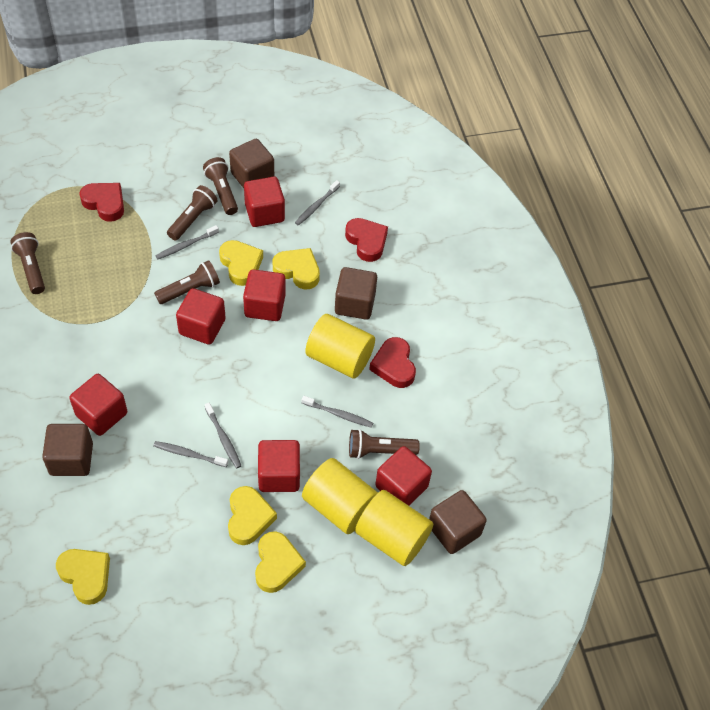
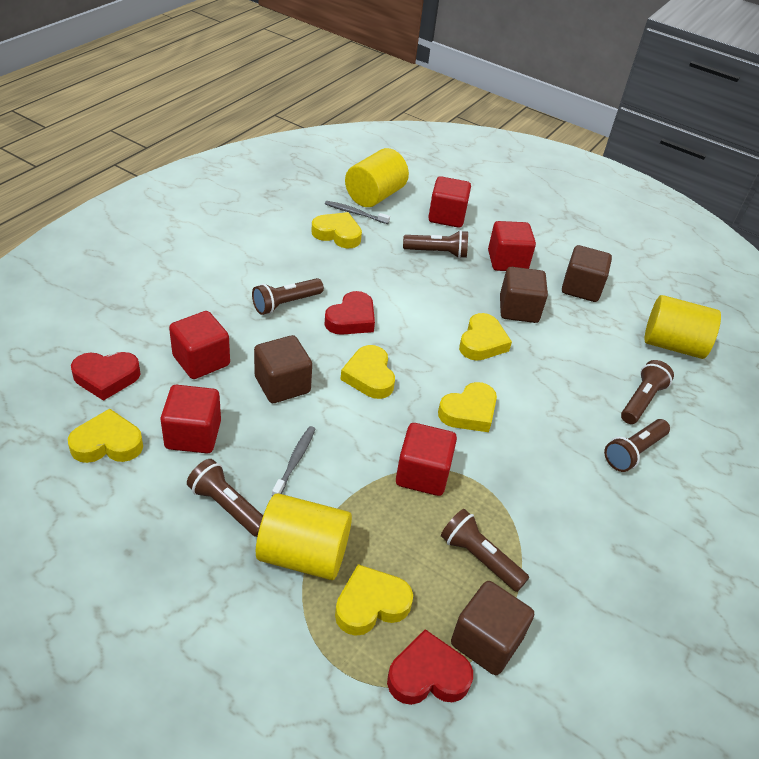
brown flashlight: [10,232,45,294] [154,260,220,304] [167,185,218,241] [203,157,238,215] [349,429,420,459] = 5 -> [187,459,263,537] [252,278,324,315] [403,230,468,258] [441,509,529,592] [604,419,670,472] [621,360,674,424] = 6
grey toothbrush: [153,441,228,467] [155,225,219,259] [205,403,241,469] [295,180,340,226] [302,396,373,428] = 5 -> [272,426,315,496] [325,201,390,224] = 2
red cube: [70,374,127,436] [176,288,226,345] [243,269,286,321] [244,177,285,227] [258,440,300,492] [375,446,432,506] = 6 -> [160,385,221,453] [169,311,230,379] [396,423,457,496] [428,176,471,228] [488,221,536,271] = 5
yellow heart: [56,549,110,605] [219,240,263,286] [228,486,277,545] [255,531,306,593] [273,248,320,289] = 5 -> [68,409,143,463] [311,212,362,248] [335,564,413,636] [340,345,395,399] [438,382,497,432] [459,313,512,361] = 6

